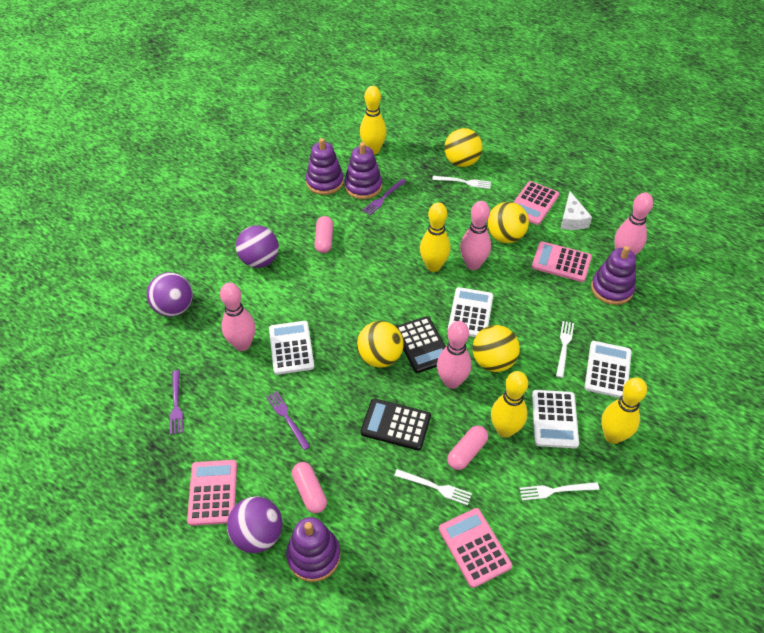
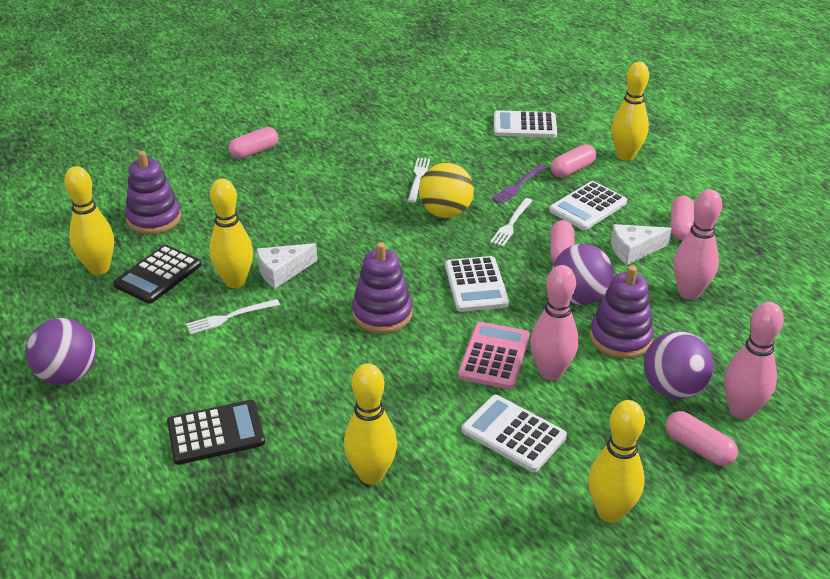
pink bowling pin: [220,282,255,351] [437,321,471,389] [460,201,491,270] [614,193,653,256] = 4 -> [530,265,579,381] [673,189,722,300] [724,302,784,419] = 3
pink calculator: [187,460,237,526] [439,508,512,588] [514,181,559,225] [532,241,592,282] = 4 -> [458,322,530,389] = 1
pink capsule: [292,462,327,513] [314,216,333,253] [447,426,488,470] = 3 -> [228,127,279,159] [550,220,575,263] [551,144,596,178] [666,411,738,466] [671,196,695,240] = 5
purple fork: [170,370,183,435] [266,391,311,450] [362,179,406,215] = 3 -> [492,165,547,204] = 1
purple stacking toy: [286,517,340,582] [306,138,344,195] [344,142,382,199] [591,246,636,305] = 4 -> [125,151,181,234] [352,242,413,333] [590,265,654,359] = 3
white cheese: [560,191,592,230] = 1 -> [257,243,317,288] [611,224,672,265] = 2
white fork: [394,469,472,505] [432,176,491,189] [519,482,599,500] [556,321,574,378] = 4 -> [186,299,280,334] [408,158,430,202] [490,198,532,246] = 3
yellow ball: [357,321,404,368] [444,128,482,167] [472,325,520,372] [487,202,529,243] = 4 -> [419,163,474,218] = 1
yellow bowling pin: [360,86,386,154] [420,202,450,272] [491,371,528,438] [601,377,647,444] = 4 -> [64,166,114,275] [209,179,253,288] [344,363,397,485] [588,400,645,523] [611,62,649,161] = 5

